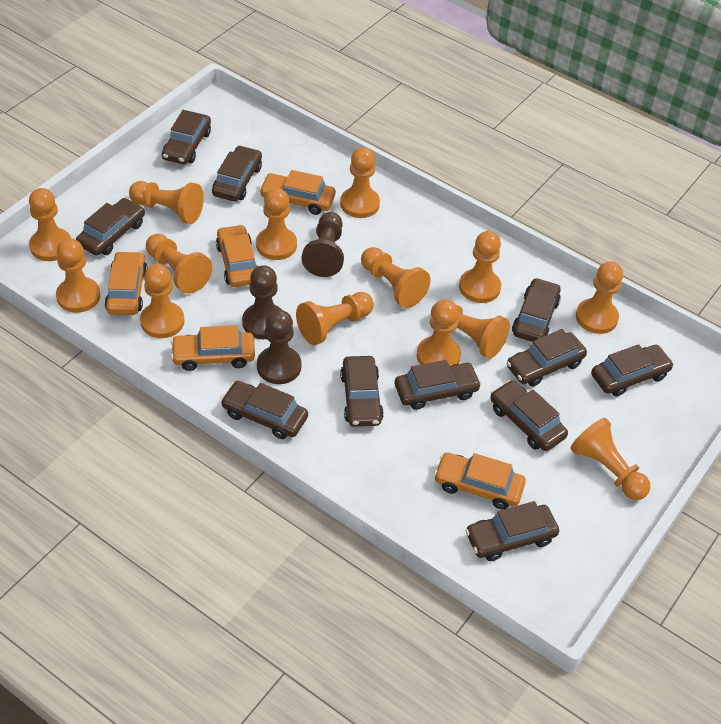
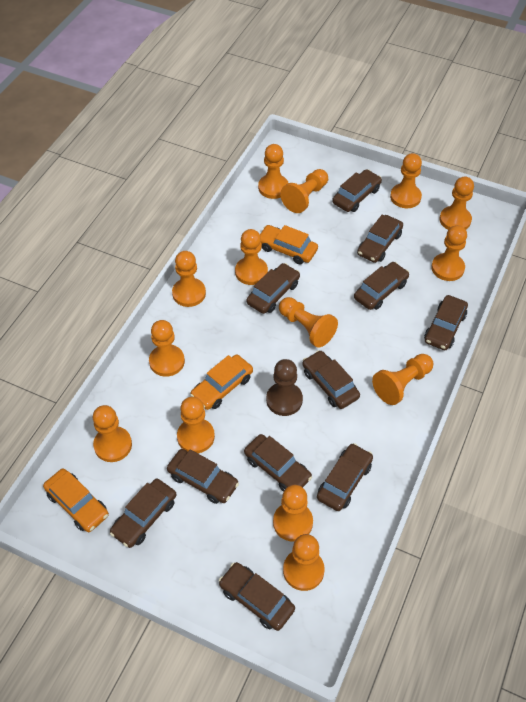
brown pawn: [242,265,282,339] [257,310,301,384] [301,212,344,277] = 3 -> [266,359,303,416] = 1
orange car: [105,251,148,315] [171,325,255,371] [216,225,258,287] [259,170,336,215] [434,452,526,509] = 5 -> [43,469,109,532] [190,354,253,410] [260,225,318,265] = 3

